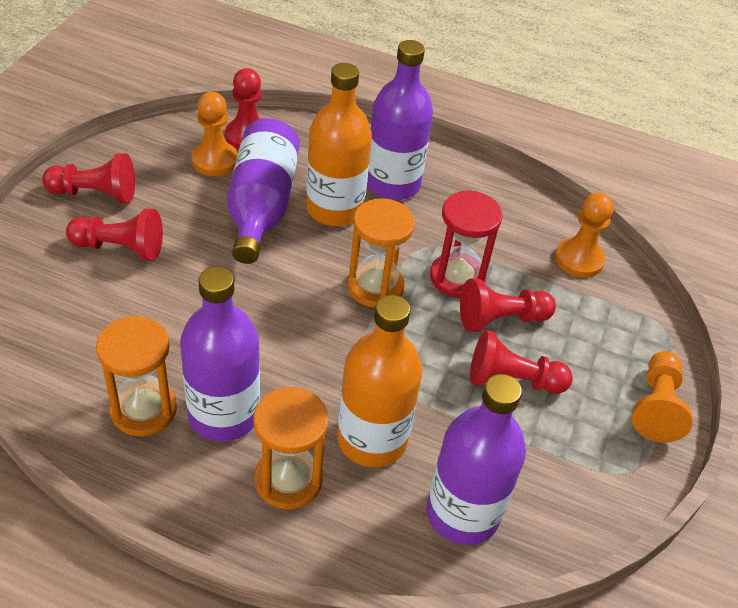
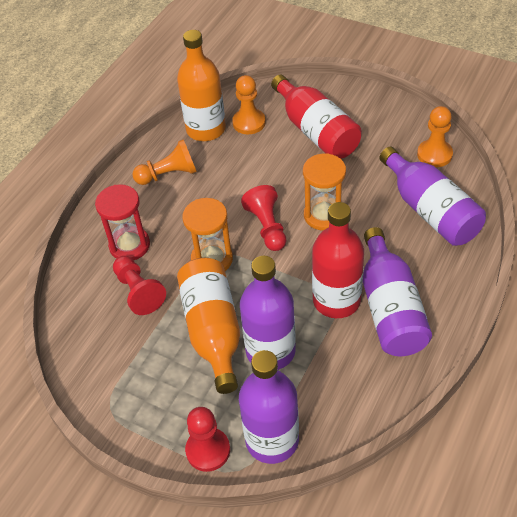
orange hourglass: [96,316,177,436] [254,387,328,510] [347,198,415,308] = 3 -> [182,198,233,271] [303,153,346,231] = 2
red bottle: none = 0 -> [271,75,362,159] [312,202,364,318] = 2
red pawn: [42,153,135,203] [66,209,163,261] [225,68,262,150] [460,279,556,332] [470,330,573,394] = 5 -> [113,256,166,315] [185,407,230,472] [241,185,286,251] = 3

